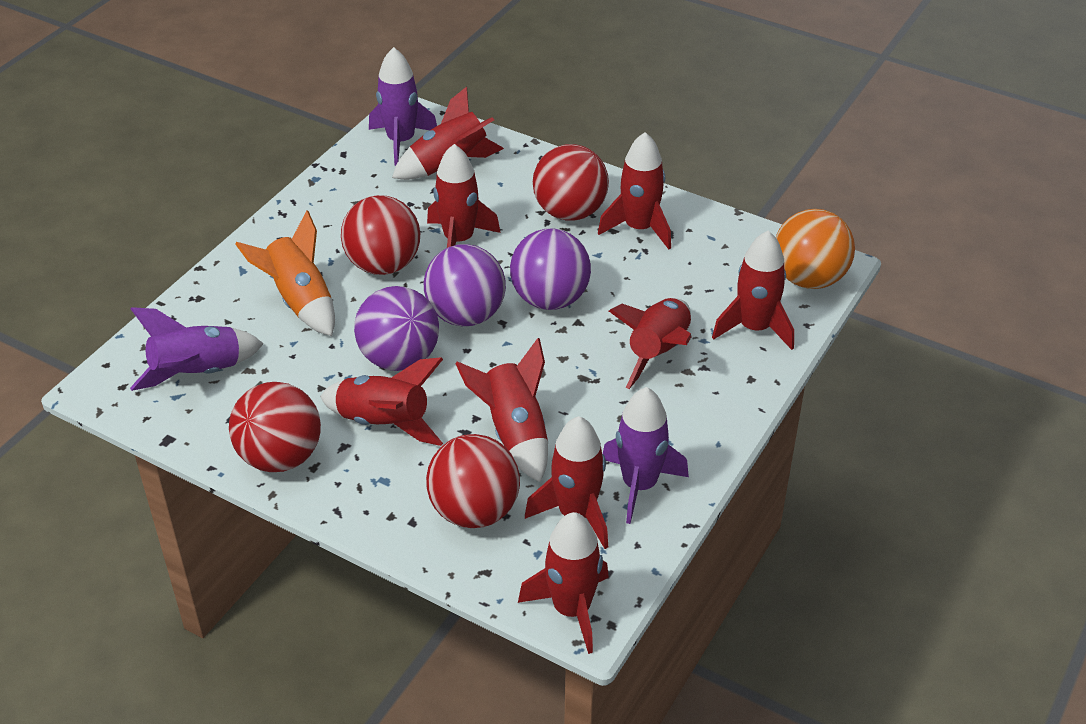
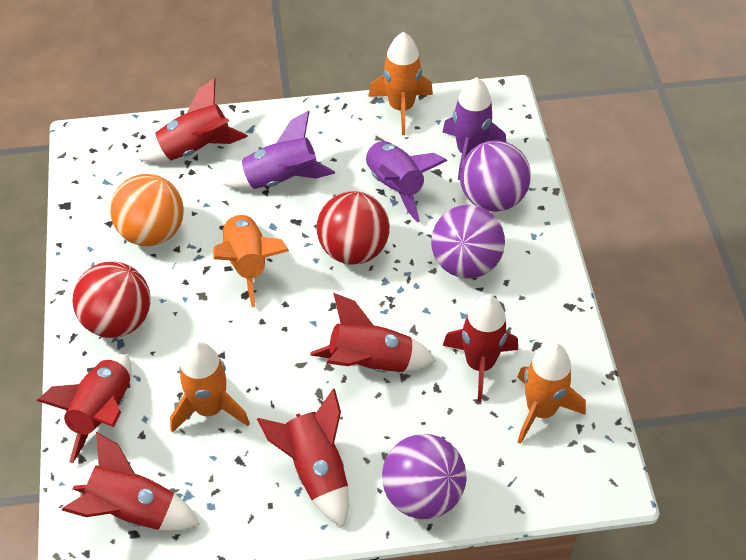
orange rocket: [235,210,335,336] = 1 -> [170,341,250,433] [213,212,289,307] [368,32,433,135] [518,343,586,444] = 4
red ball: [229,382,321,472] [341,195,420,275] [426,434,520,528] [533,144,609,221] = 4 -> [72,261,151,338] [317,191,390,265] = 2
red rocket: [320,357,443,446] [392,87,504,180] [427,144,501,248] [455,338,548,482] [518,512,609,654] [525,416,608,549] [598,132,671,249] [609,298,691,389] [712,231,794,350] = 9 -> [36,354,131,463] [62,432,200,530] [138,78,248,163] [257,389,349,527] [310,293,436,372] [443,295,518,402] = 6

